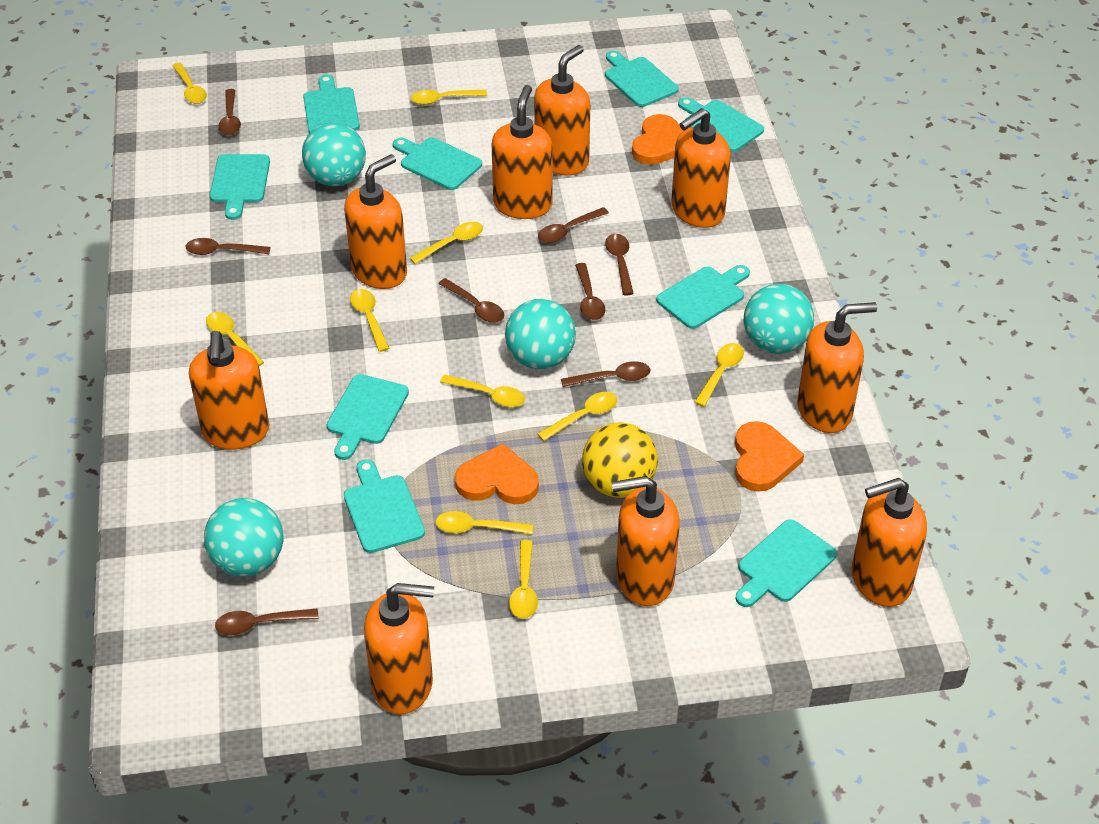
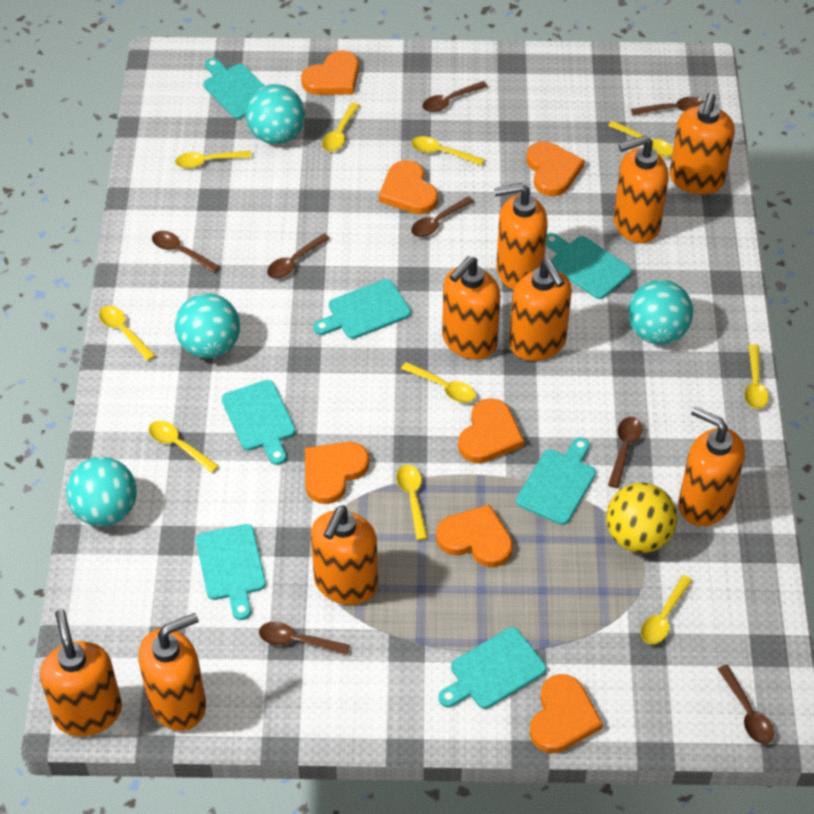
orange heart: [455,443,539,504] [632,114,683,165] [735,421,804,492] = 3 -> [301,50,359,95] [305,442,369,504] [379,160,438,214] [436,504,513,567] [458,398,524,463] [526,142,585,196] [530,674,603,753] = 7
turquoise cutting board: [210,154,270,220] [303,75,360,133] [327,374,409,460] [344,459,425,553] [393,137,482,190] [605,51,679,107] [656,265,750,329] [678,97,764,152] [735,519,837,607] = 9 -> [196,524,266,620] [203,58,265,119] [222,380,295,465] [313,279,411,339] [439,627,546,709] [516,437,596,525] [546,233,632,299] = 7

